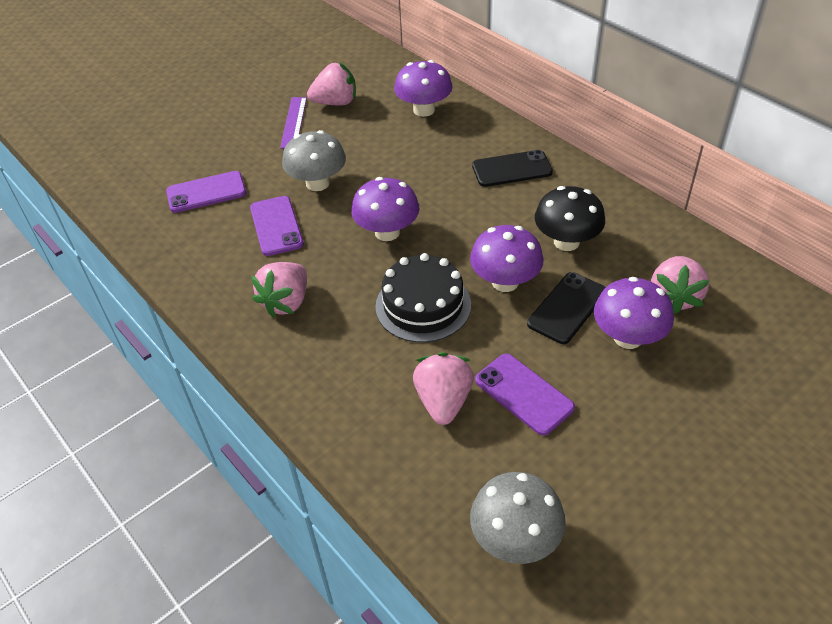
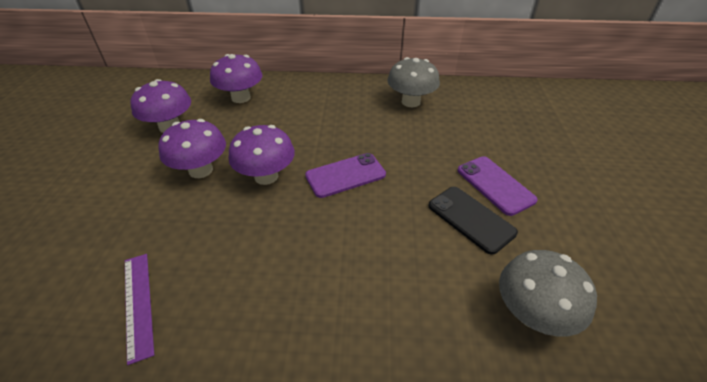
black cake: [375,253,471,343] = 1 -> none = 0
black mushroom: [535,186,605,251] = 1 -> none = 0
black phone: [472,150,553,187] [527,272,606,344] = 2 -> [429,187,518,255] = 1
pink strawberry: [251,262,307,318] [307,62,356,105] [413,352,474,425] [651,256,709,314] = 4 -> none = 0
purple phone: [166,171,246,213] [250,196,304,256] [475,354,575,436] = 3 -> [305,153,386,198] [457,156,538,216] = 2

